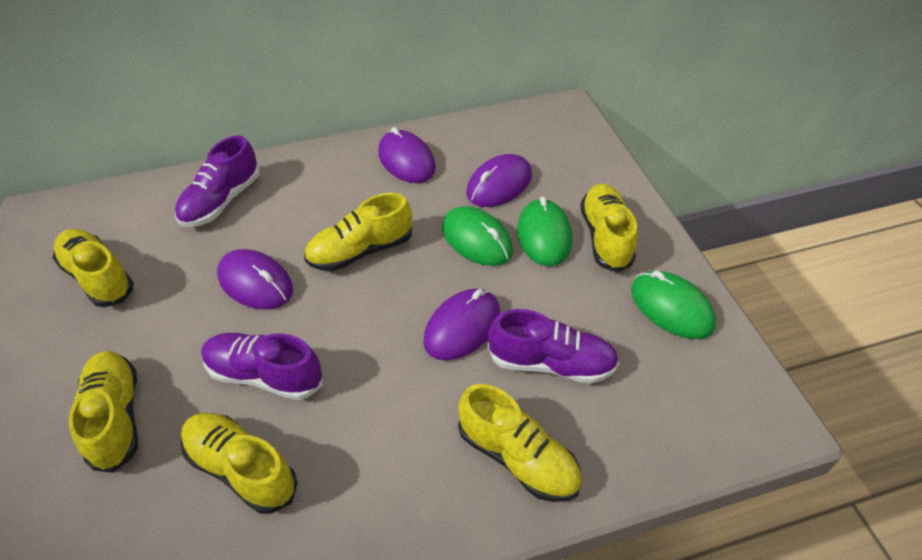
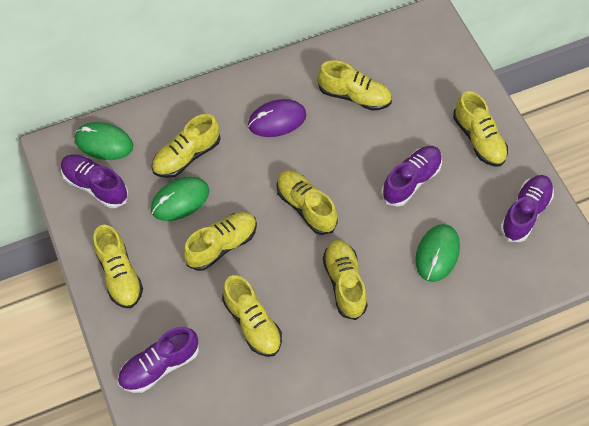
purple mouse: [217,249,293,310] [378,127,436,183] [424,289,500,360] [466,154,532,207] = 4 -> [248,99,306,137] = 1
purple shoe: [175,135,260,227] [201,333,323,400] [488,309,619,384] = 3 -> [61,154,129,208] [118,327,199,393] [381,146,442,207] [500,175,554,242] = 4
yellow shoe: [53,229,134,307] [68,351,138,473] [181,413,298,514] [304,193,412,271] [458,384,582,502] [580,184,638,273] = 6 -> [93,225,143,308] [152,114,220,178] [183,212,257,271] [222,275,282,357] [277,170,338,235] [318,60,392,111] [323,240,368,320] [453,91,508,166] = 8

